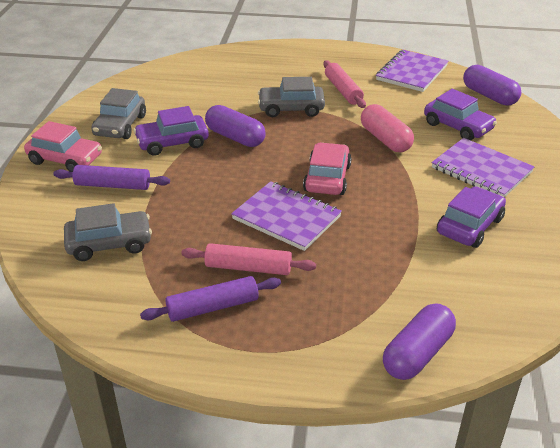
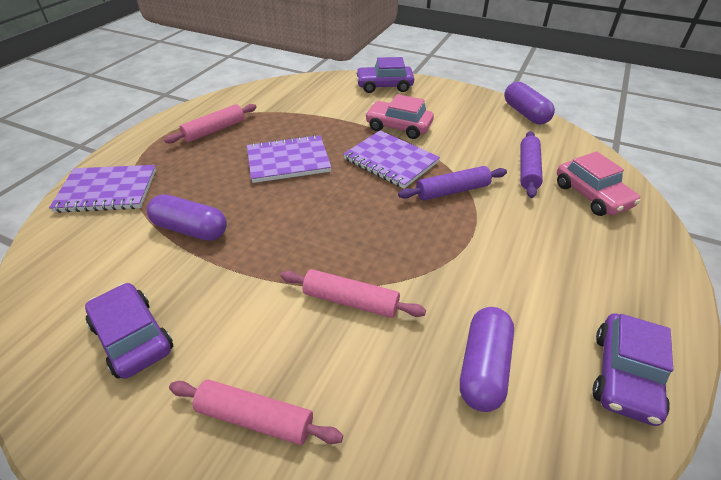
grey car: [64,203,152,261] [91,88,146,139] [258,77,325,117] = 3 -> none = 0
pink capsule: [361,104,414,152] = 1 -> none = 0
pink rolling pin: [181,243,316,275] [323,60,366,108] = 2 -> [164,104,257,144] [169,379,343,445] [281,269,426,318] = 3

